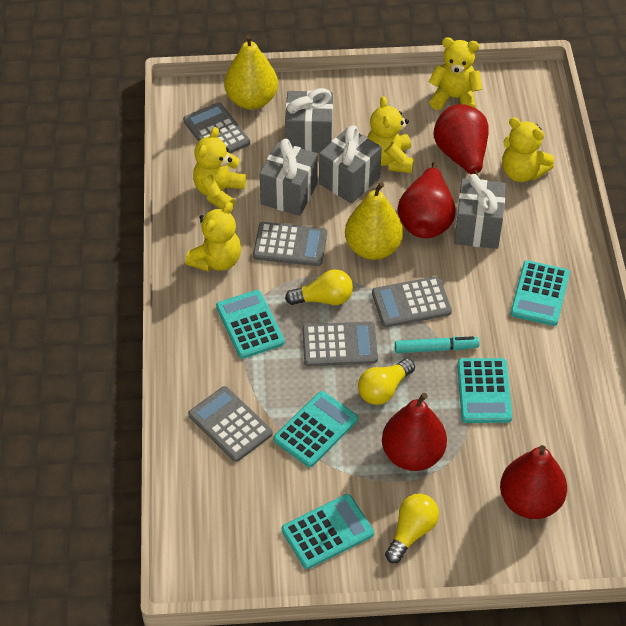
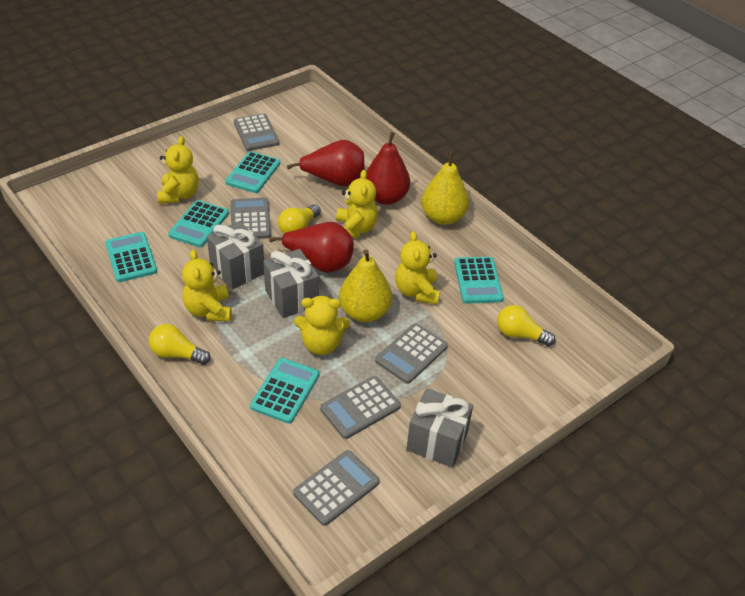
grey gift: [259,139,317,216] [285,88,333,153] [319,125,382,204] [454,174,506,249] = 4 -> [207,221,264,289] [263,249,319,318] [406,388,473,468] = 3
red pear: [382,393,447,471] [397,162,456,238] [434,104,489,179] [500,445,567,519] = 4 -> [269,222,354,273] [287,140,364,186] [366,132,410,205] = 3
turquoise marker: [395,336,480,353] = 1 -> none = 0

